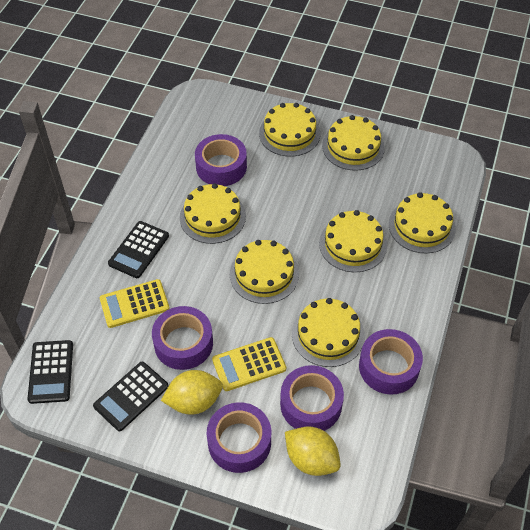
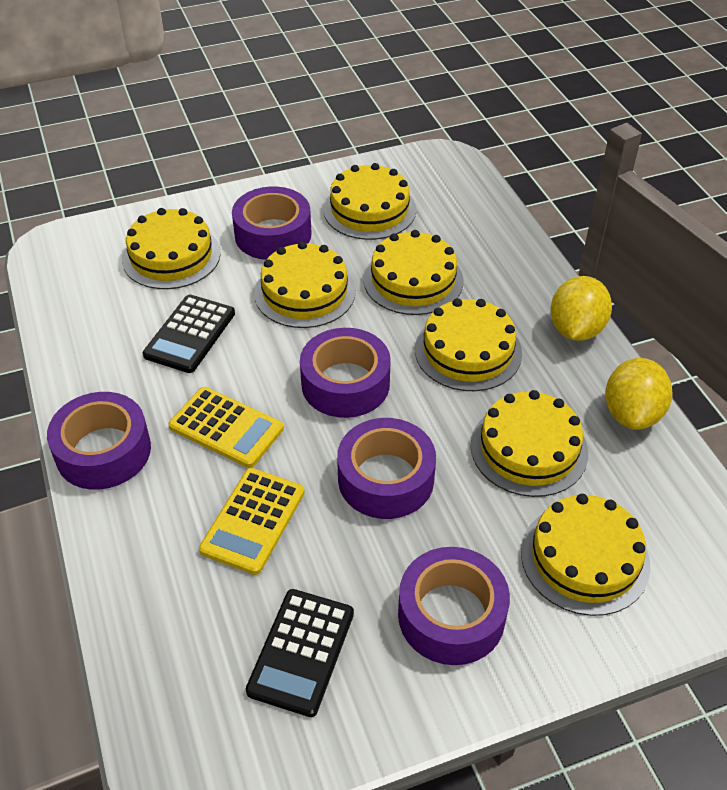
black calculator: [28,340,73,404] [93,362,168,431] [108,221,169,278] = 3 -> [143,295,235,373] [246,589,354,717] = 2

